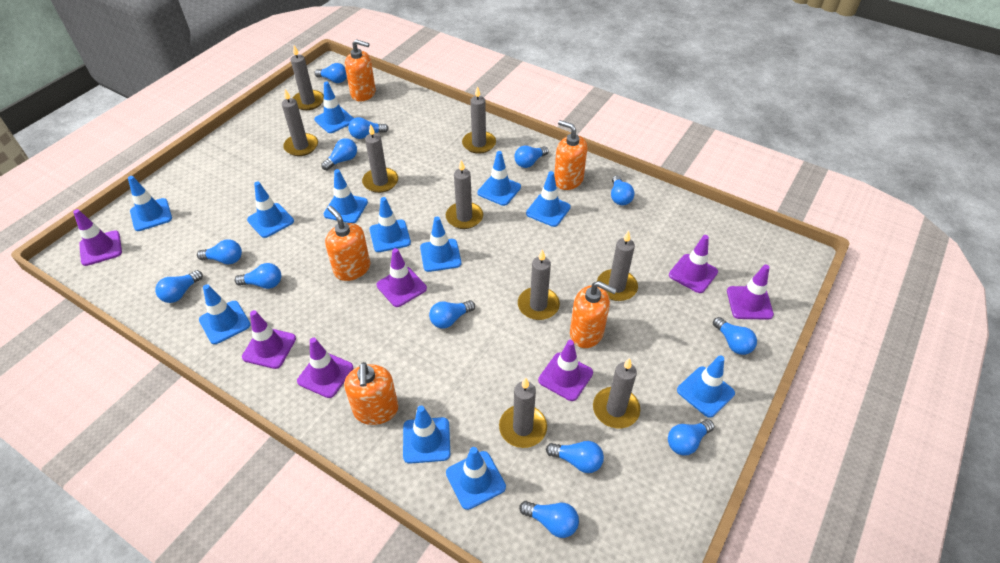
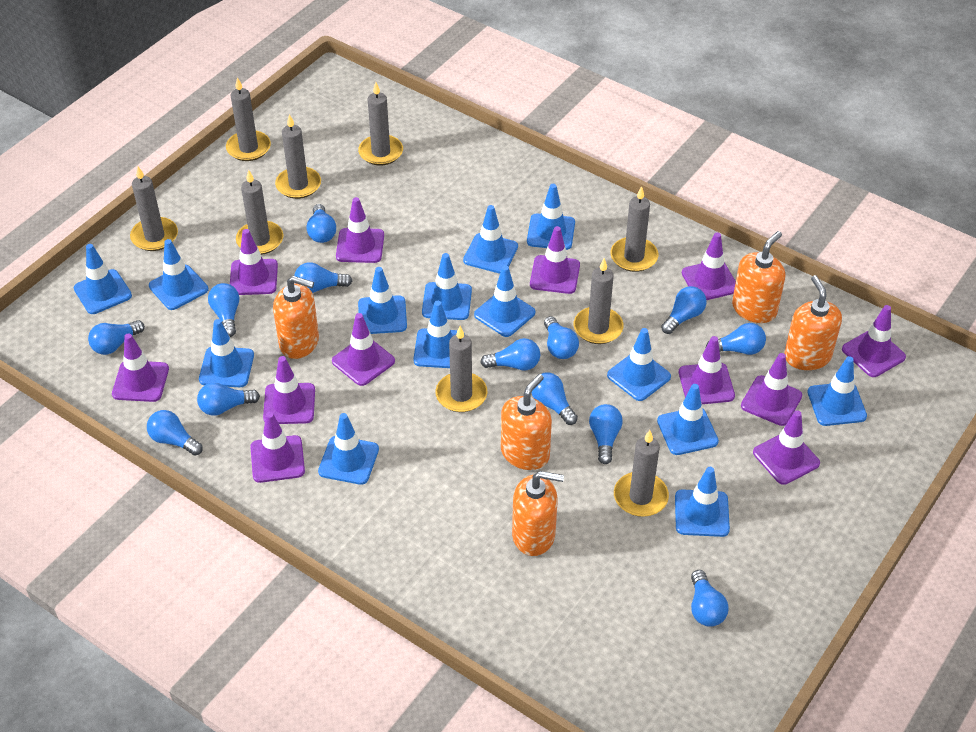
blue traffic cone: [128,176,172,231] [199,284,251,344] [247,181,294,238] [314,82,354,133] [324,169,368,223] [369,197,411,252] [403,406,450,464] [420,217,461,272] [446,447,506,510] [477,151,521,206] [526,171,571,227] [677,355,735,418] = 12 -> [74,244,132,314] [149,239,208,310] [199,319,254,387] [318,413,379,485] [358,267,407,334] [413,301,465,368] [422,253,472,320] [463,205,518,273] [474,265,535,337] [527,184,575,250] [607,328,671,401] [657,384,719,455] [675,467,730,537] [807,356,867,426] = 14
purple traffic cone: [73,209,122,266] [242,310,296,369] [297,338,353,398] [377,248,427,307] [538,340,593,401] [669,235,718,293] [727,265,774,320] = 7 -> [112,333,169,402] [230,229,278,295] [250,412,305,483] [263,356,315,424] [332,313,395,386] [336,197,384,263] [530,226,580,294] [679,336,735,404] [682,232,736,300] [741,353,802,426] [753,411,820,485] [842,305,906,377] = 12

